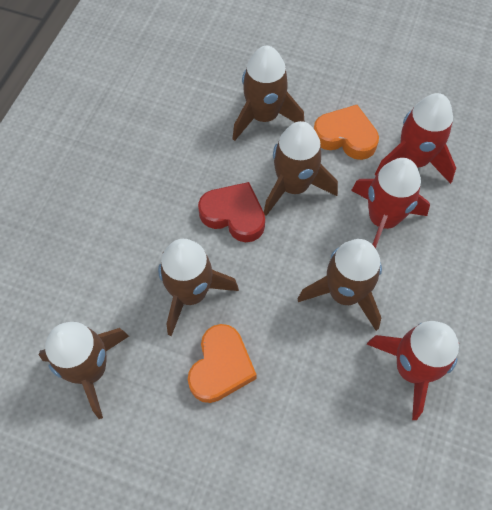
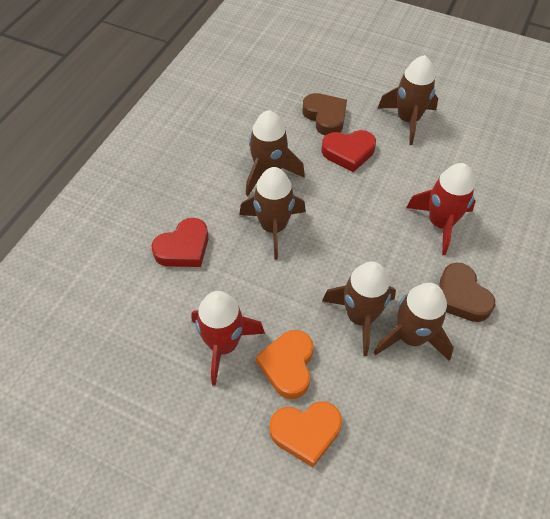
brown heart: none = 0 -> [302,93,347,136] [439,263,495,322] = 2
red heart: [198,182,265,242] = 1 -> [152,218,208,267] [321,130,376,172] = 2
red rocket: [351,158,430,248] [367,321,459,420] [375,93,456,184] = 3 -> [191,291,265,386] [406,163,476,255] = 2

